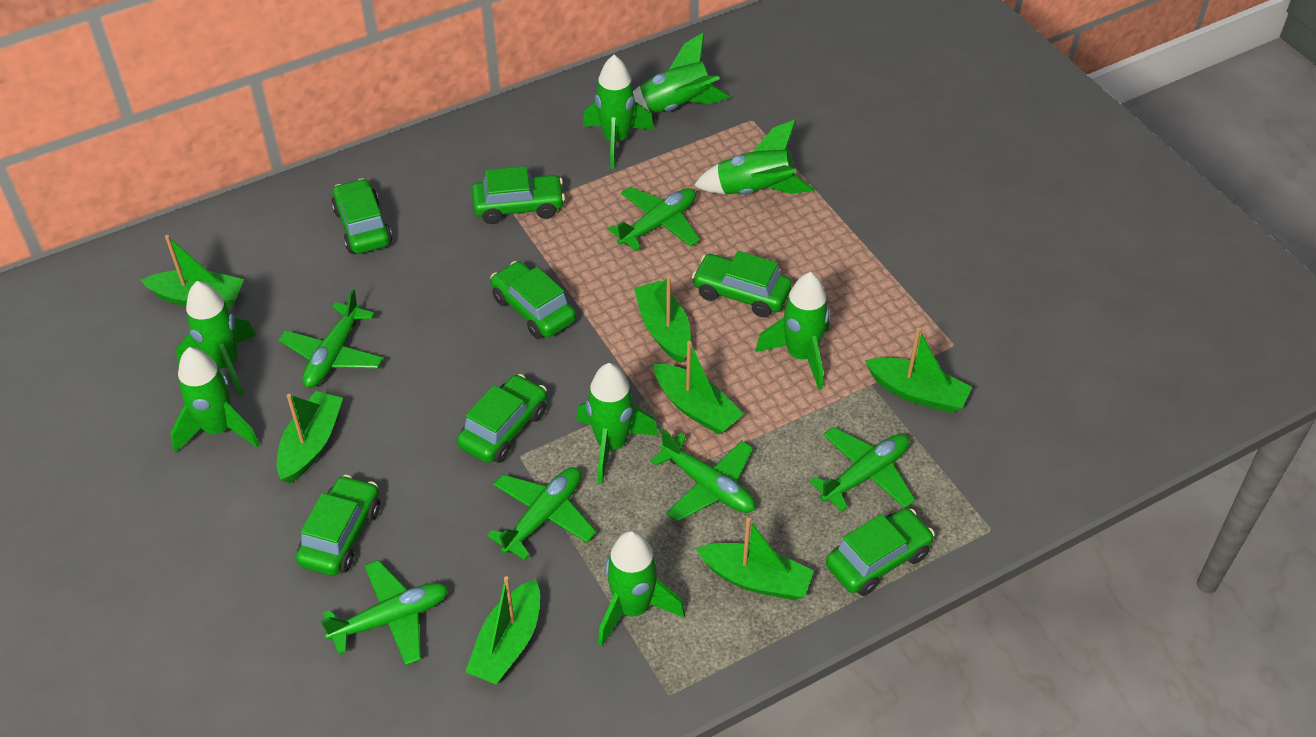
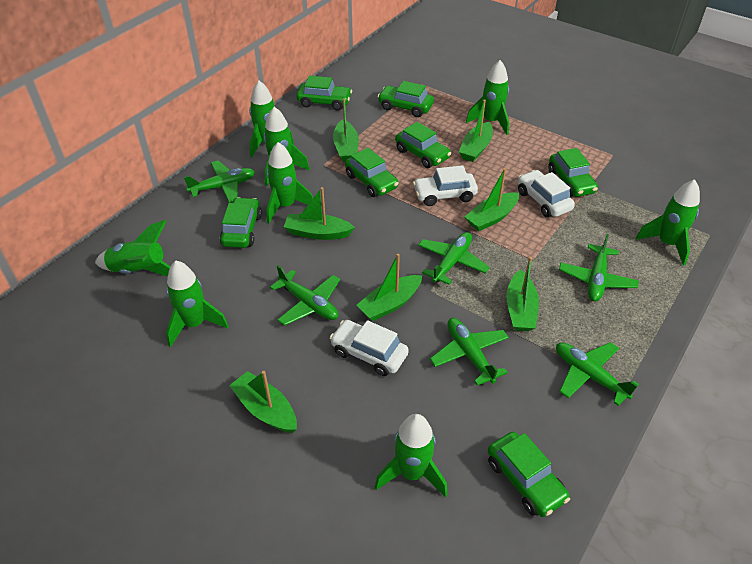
white car: none = 0 -> [330,320,409,376] [413,165,478,206] [518,170,575,218] = 3

